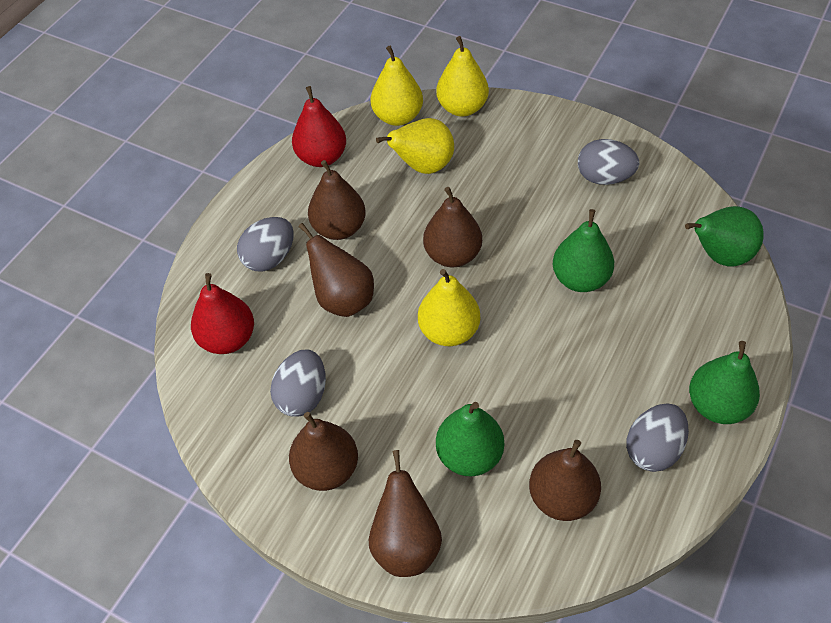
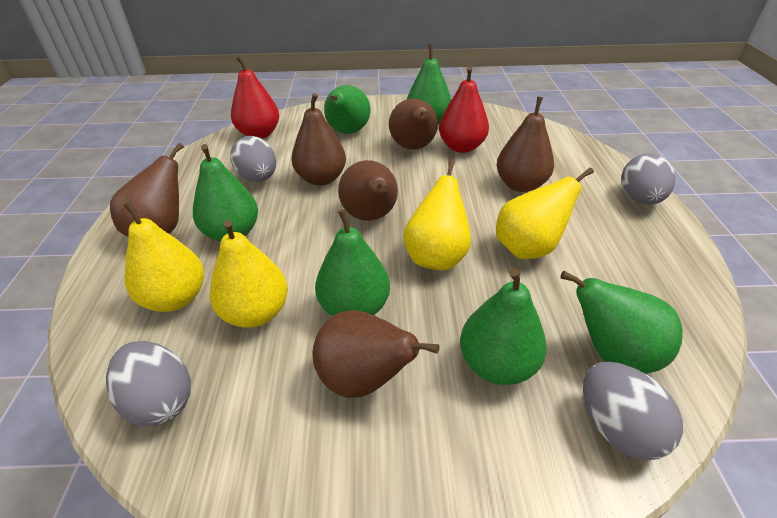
green pear: [436,402,504,476] [553,209,614,292] [685,206,764,267] [689,341,760,424] = 4 -> [193,144,258,242] [315,209,390,316] [324,85,371,134] [407,44,451,124] [460,269,547,385] [560,271,683,374] = 6

